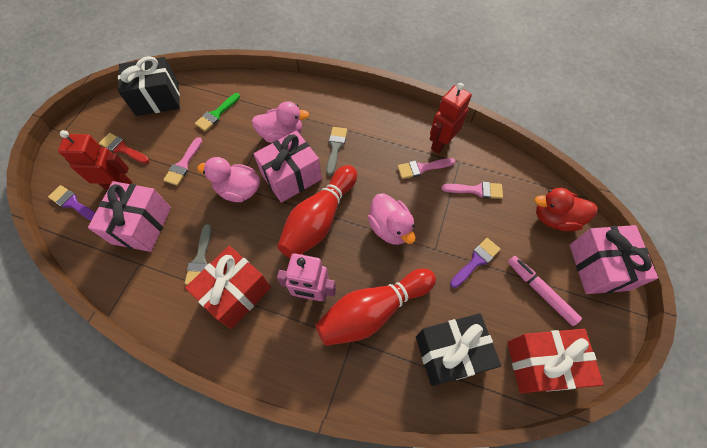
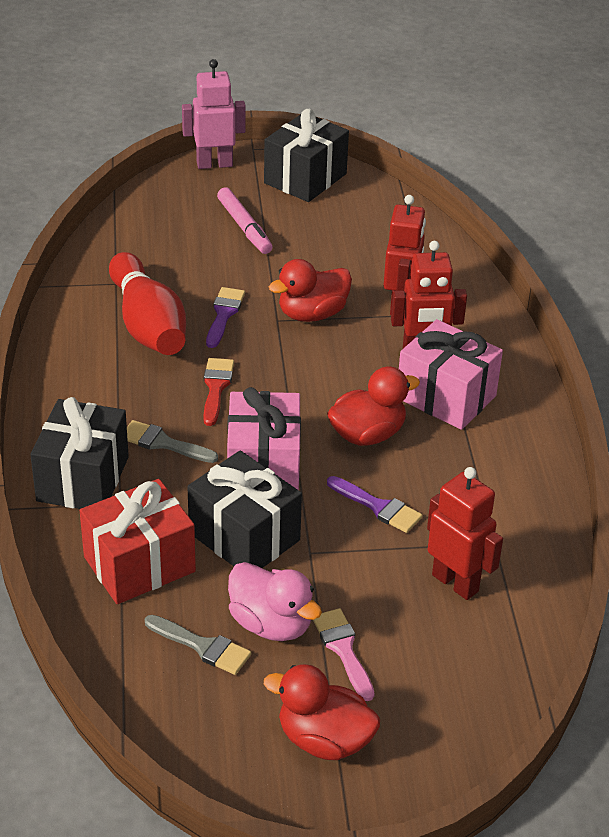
black gift: [118,56,180,116] [416,313,501,386] = 2 -> [30,397,129,509] [187,450,302,568] [264,109,349,202] = 3
green brush: [195,93,240,132] = 1 -> none = 0
pink brush: [163,137,202,186] [397,158,455,179] [442,182,503,199] = 3 -> [313,608,375,701] = 1
pink duck: [197,157,260,202] [252,101,309,143] [368,193,415,245] = 3 -> [228,562,322,641] = 1
pink gift: [88,181,171,252] [254,130,322,203] [569,225,658,294] = 3 -> [227,387,301,490] [399,319,503,430] = 2
red bowling pin: [277,165,357,258] [315,269,436,346] = 2 -> [109,252,186,355] = 1
red duck: [534,188,598,231] = 1 -> [264,664,380,760] [269,259,352,322] [327,366,420,446] = 3
red gift: [185,246,271,329] [507,329,604,393] = 2 -> [80,479,196,604] = 1
red robot: [58,130,132,190] [430,83,472,154] = 2 -> [384,195,426,315] [391,241,467,348] [427,467,503,600] = 3

